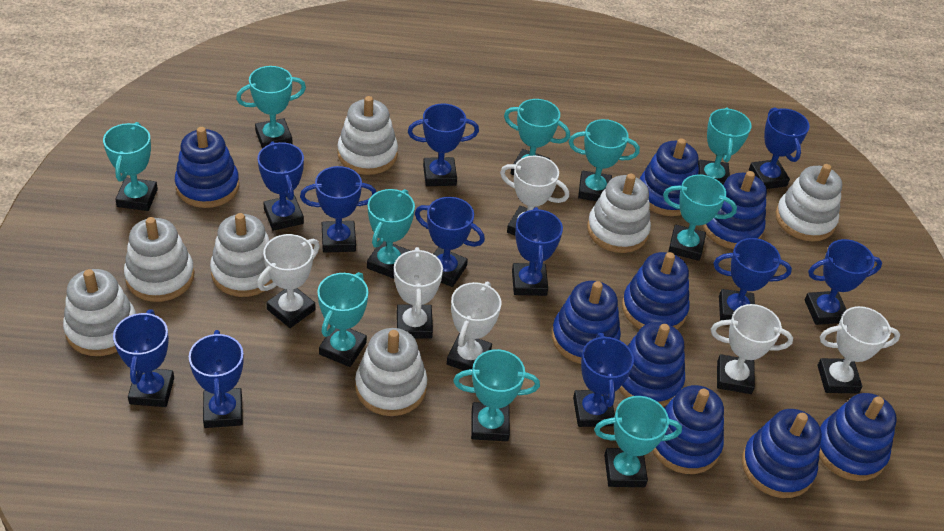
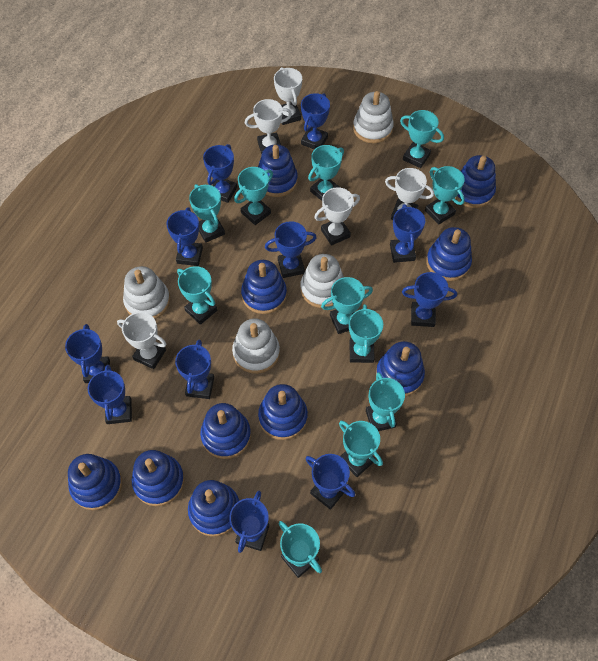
blue stacking toy: [175,127,239,208] [552,281,621,364] [619,322,685,407] [622,252,690,329] [640,138,699,216] [652,385,724,474] [702,171,767,249] [742,409,821,498] [819,393,897,481] = 9 -> [68,454,122,510] [132,450,184,506] [188,480,239,537] [200,403,251,459] [241,260,287,314] [258,144,298,197] [258,384,308,440] [376,341,425,396] [426,227,472,281] [455,155,496,208] = 10
turquoise trophy: [103,122,158,211] [236,66,306,149] [318,272,368,367] [367,189,415,279] [453,349,540,441] [504,99,570,175] [569,119,640,201] [594,396,682,487] [663,174,737,261] [698,107,752,184] = 10 -> [177,266,217,325] [189,184,225,243] [234,167,273,225] [279,521,322,578] [308,145,344,201] [321,277,373,334] [339,421,383,477] [349,304,383,363] [366,372,405,431] [400,110,444,168] [425,166,465,225] = 11
white stacking toy: [63,269,136,356] [124,217,194,302] [210,213,273,297] [337,96,398,175] [355,328,427,416] [587,173,651,253] [775,164,842,242] = 7 -> [123,266,170,319] [232,318,280,374] [300,254,344,308] [353,91,394,143] = 4
white trophy: [257,234,320,328] [394,247,443,339] [447,281,501,371] [500,156,569,236] [711,304,793,394] [817,306,900,394] = 6 -> [117,312,167,369] [245,99,292,154] [274,67,302,125] [314,187,360,246] [385,168,434,220] = 5

